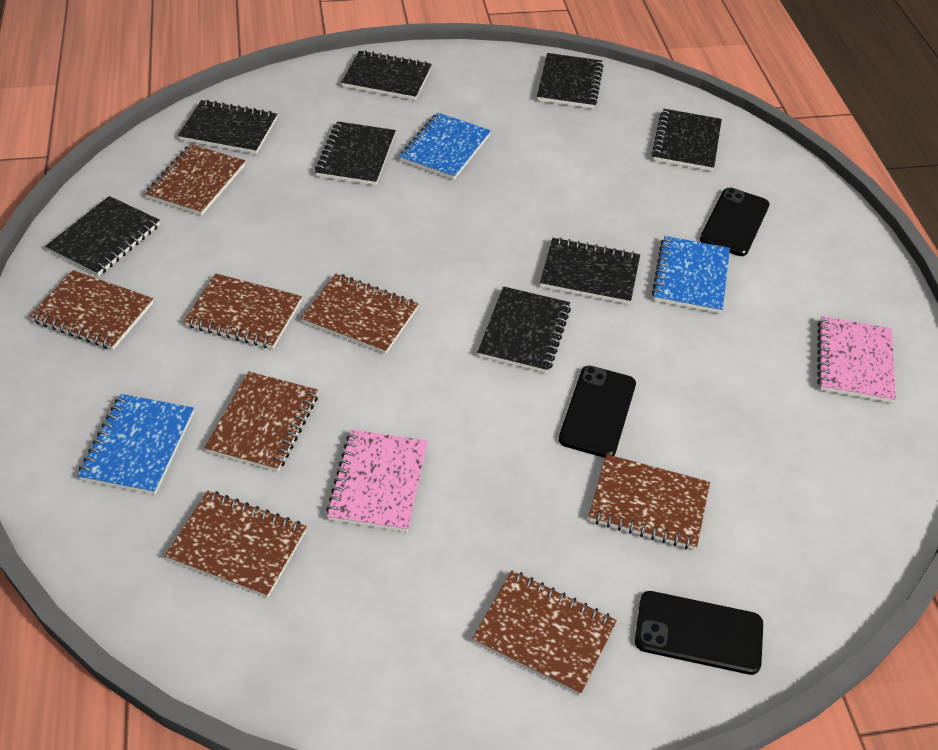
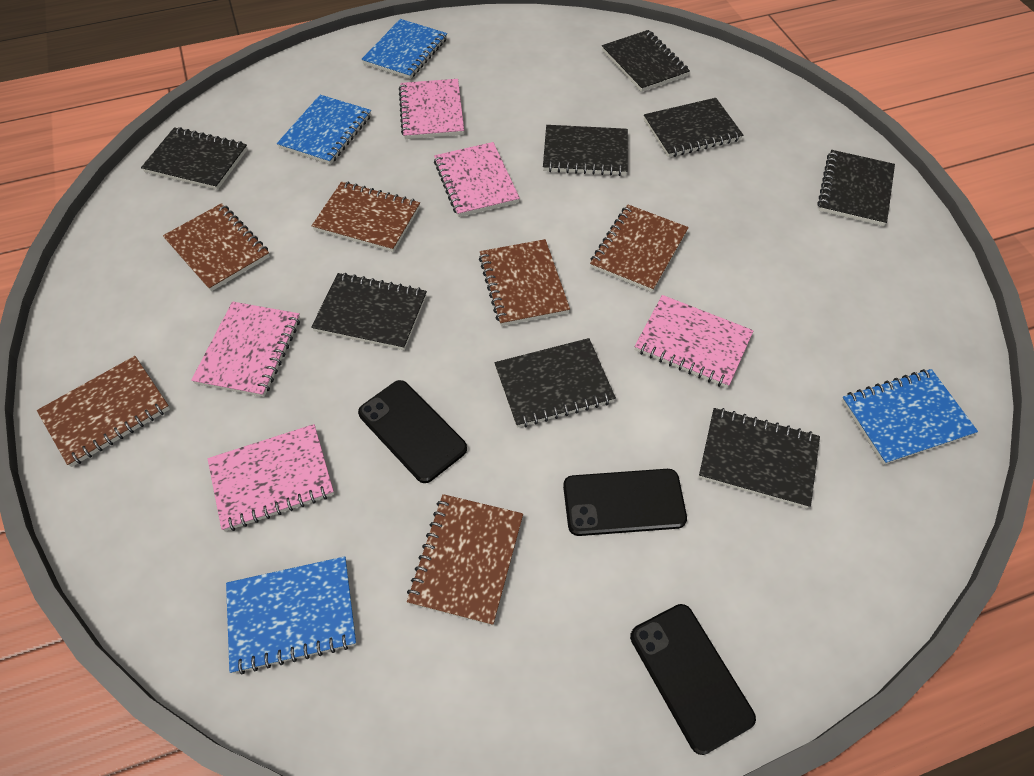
blue notebook: [78,394,194,495] [399,113,491,180] [652,236,730,314] = 3 -> [226,556,356,675] [277,95,371,165] [361,19,447,79] [842,369,978,465] = 4
brown notebook: [30,270,153,350] [145,144,245,215] [165,491,307,598] [184,274,302,349] [205,371,318,472] [301,274,418,354] [472,571,617,695] [589,454,710,550] = 8 -> [37,356,170,467] [163,203,270,291] [312,182,420,252] [407,494,523,626] [479,239,570,326] [590,205,689,292] = 6
pink notebook: [326,430,428,532] [817,316,896,403] = 2 -> [191,302,300,397] [208,424,334,532] [399,79,464,139] [434,142,520,217] [634,295,754,388] = 5

